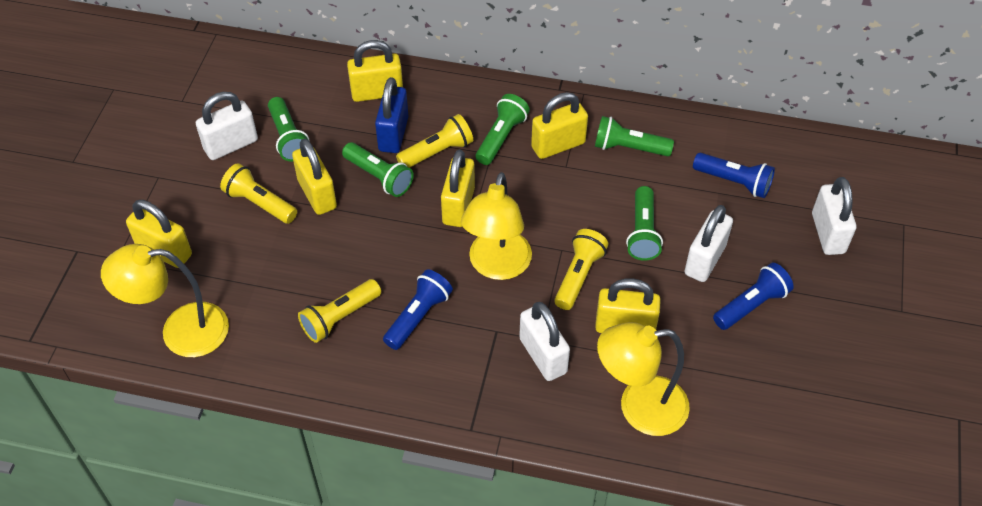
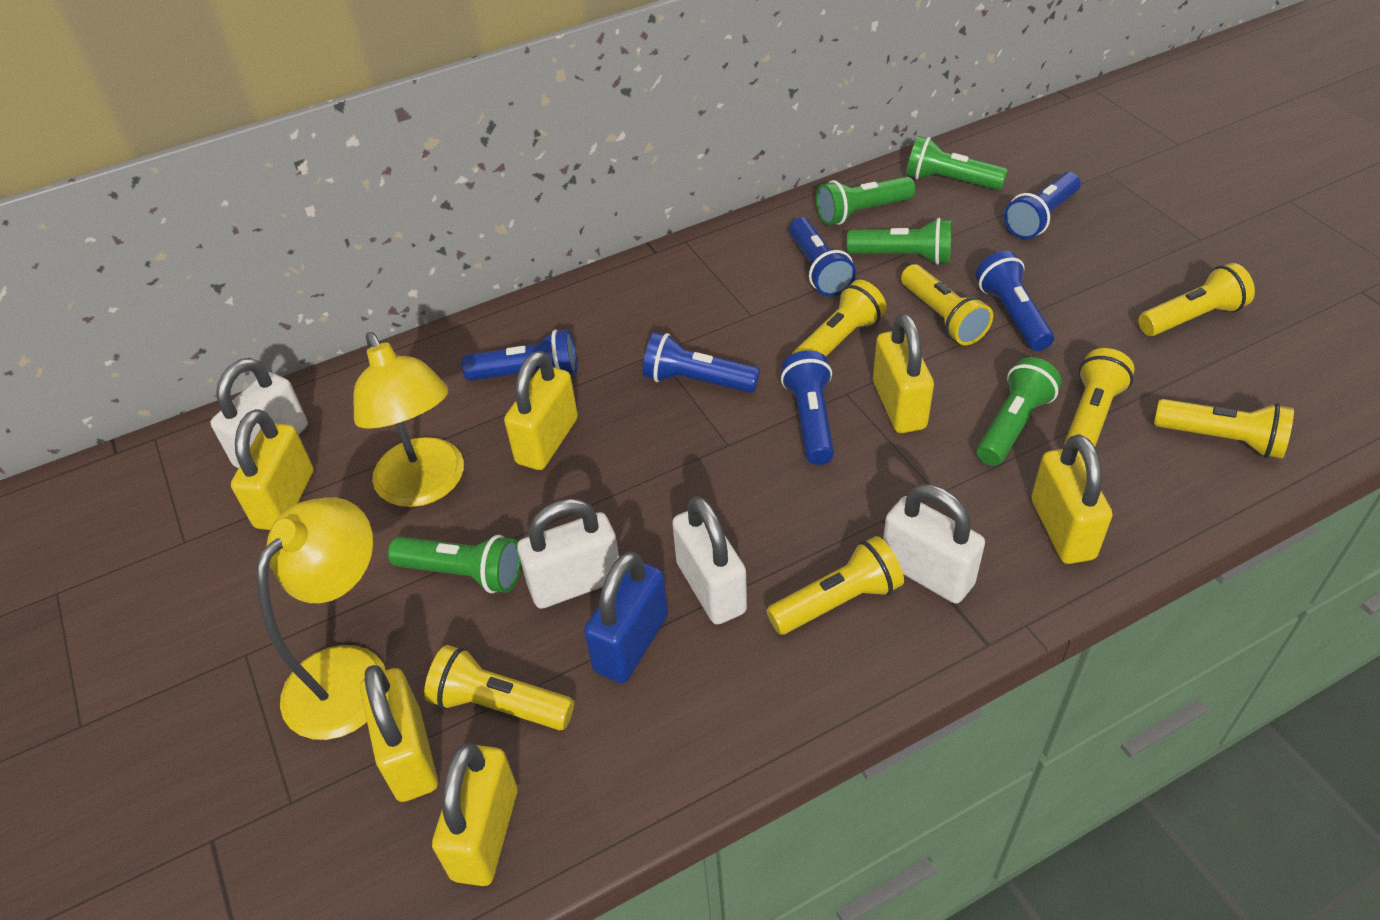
blue flashlight: [383,269,453,350] [693,153,775,198] [713,263,794,330] = 3 -> [462,330,577,381] [643,332,760,393] [781,350,834,465] [789,217,856,296] [976,251,1054,351] [1004,172,1081,239] = 6
yellow flashlight: [220,163,297,224] [298,279,381,343] [396,114,473,168] [554,229,609,310] = 4 -> [424,645,574,730] [766,536,904,635] [792,280,887,357] [901,264,993,345] [1064,348,1135,446] [1138,263,1255,336] [1154,399,1294,458] = 7
yellow lamp: [101,244,229,357] [461,172,532,280] [597,322,690,436] = 3 -> [257,497,386,740] [353,332,464,507] = 2

